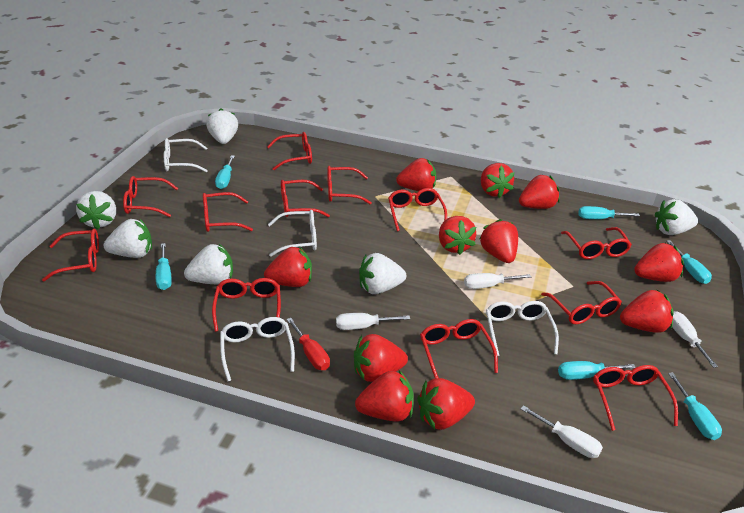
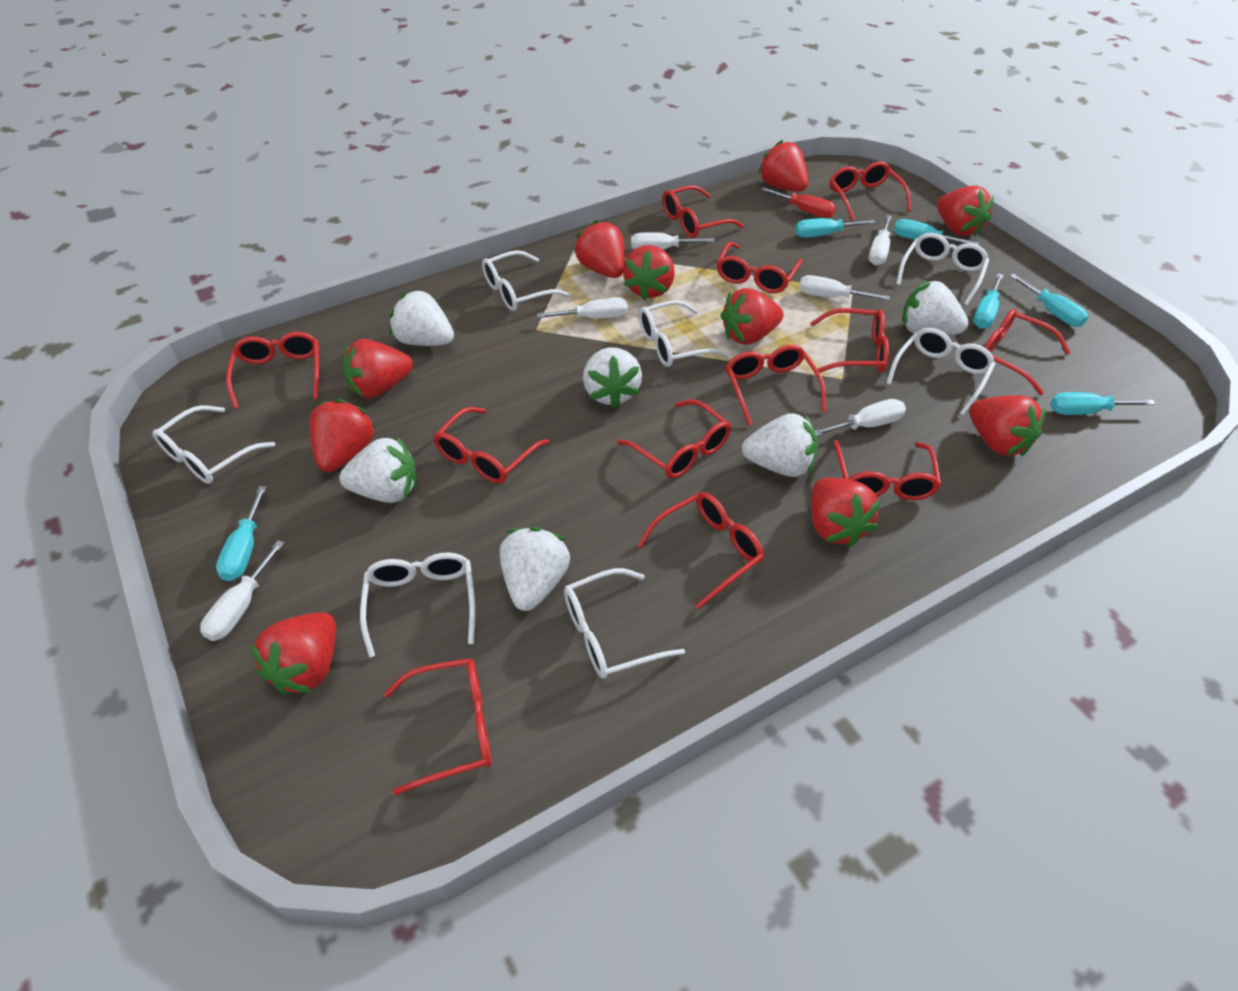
red strawberry: [264,247,312,287] [354,334,408,382] [355,370,414,421] [396,158,436,191] [417,378,475,430] [439,216,476,255] [479,219,518,263] [481,163,514,198] [519,175,560,209] [620,289,674,333] [634,243,684,282] = 11 -> [250,612,336,695] [310,399,376,472] [343,339,413,398] [574,220,625,278] [623,245,675,300] [720,288,784,345] [758,140,808,192] [811,478,881,547] [937,186,994,237] [969,395,1046,456] = 10
white glasses: [164,138,208,172] [220,317,295,382] [268,210,317,257] [486,301,559,356] = 4 -> [152,405,275,484] [360,552,475,657] [482,250,571,311] [564,568,685,679] [639,300,730,367] [886,328,995,416] [896,233,989,306] = 7
white screwdriver: [336,313,410,330] [464,273,531,289] [521,405,603,458] [672,311,718,368] = 4 -> [200,540,284,641] [537,297,628,319] [631,232,715,250] [799,275,890,300] [814,399,906,436] [868,215,892,266] = 6

